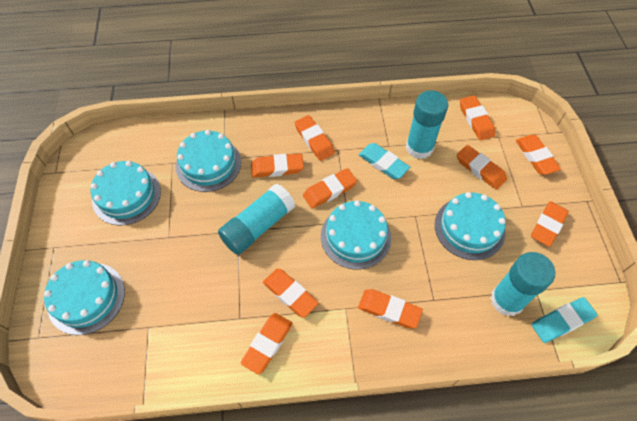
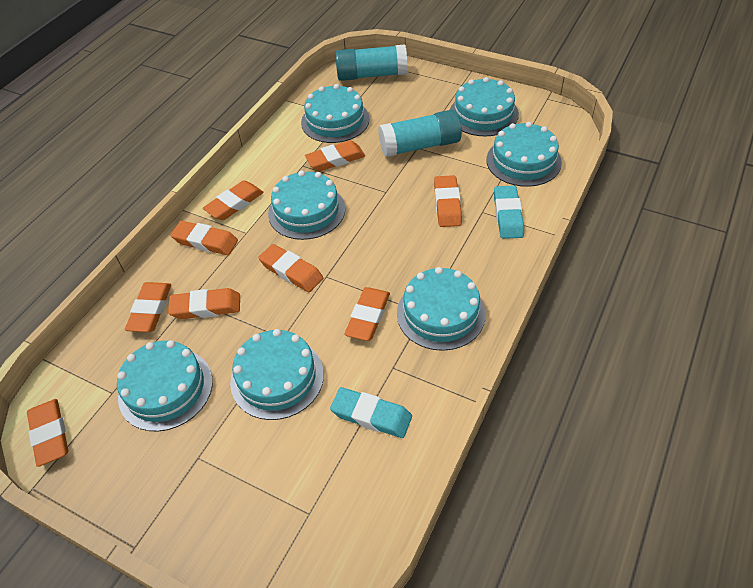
orange eraser: [241,313,293,375] [251,153,304,178] [263,269,318,318] [295,115,335,161] [303,168,357,209] [358,289,423,328] [457,145,507,190] [460,95,495,140] [516,135,561,175] [531,201,569,247] = 10 -> [27,399,69,467] [125,282,171,332] [168,288,240,319] [171,221,238,255] [203,181,264,220] [258,244,323,292] [305,140,365,171] [344,287,390,341] [434,175,462,227] = 9
turquoise cake: [44,260,125,335] [91,161,161,225] [176,130,241,192] [321,200,391,269] [435,192,506,260] = 5 -> [117,340,213,431] [230,329,324,420] [268,170,345,240] [301,84,369,143] [397,267,486,351] [450,77,519,136] [486,122,562,187] = 7
turquoise glue stick: [218,184,295,255] [406,90,448,159] [490,252,555,316] = 3 -> [335,44,408,81] [378,110,462,157] = 2

